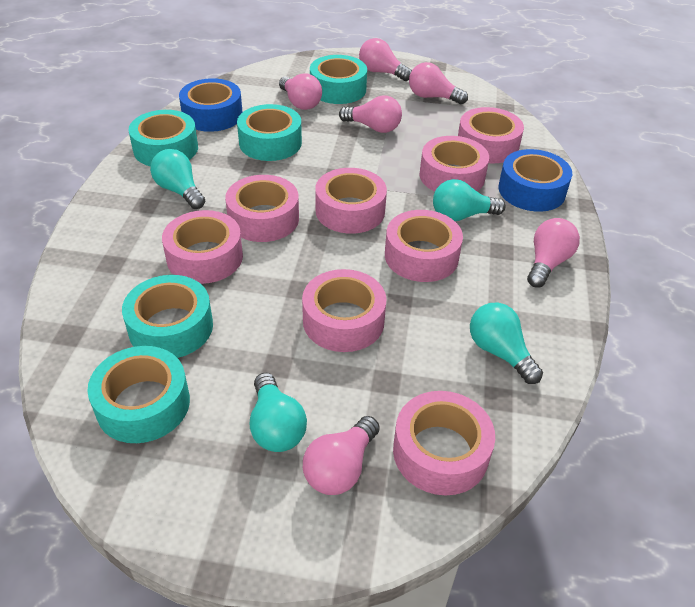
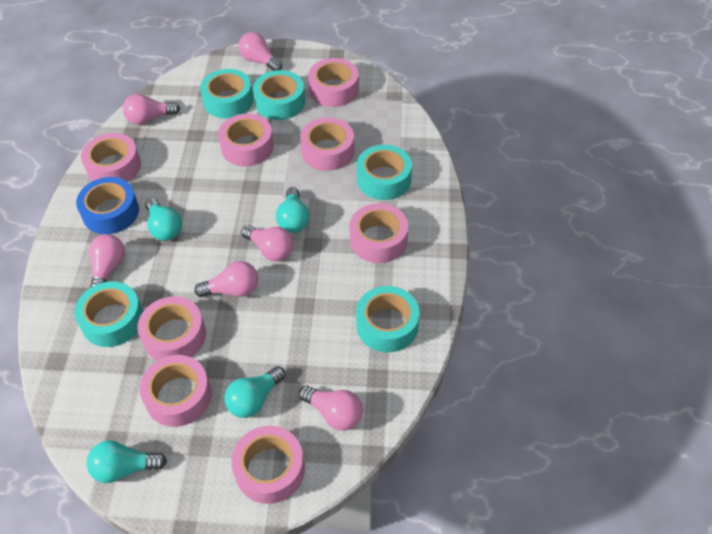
blue tape: [179,78,242,132] [498,149,572,212] = 2 -> [76,177,139,234] = 1

